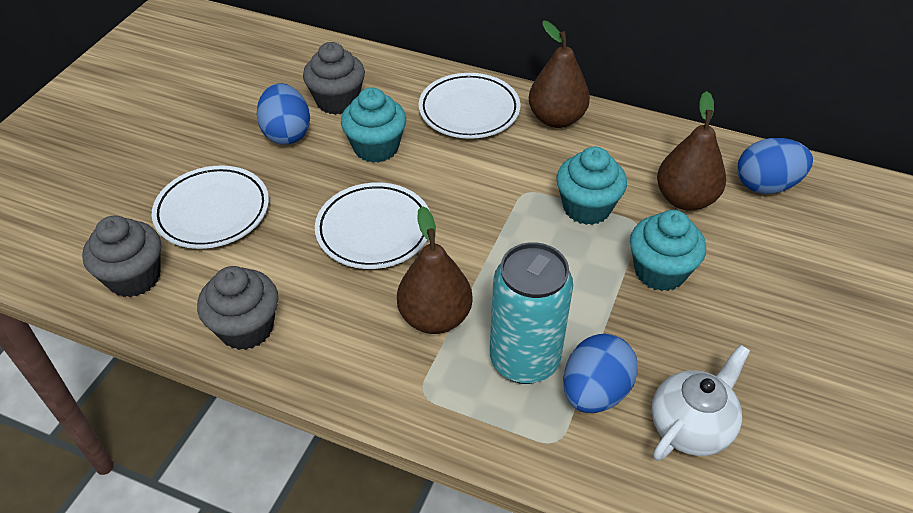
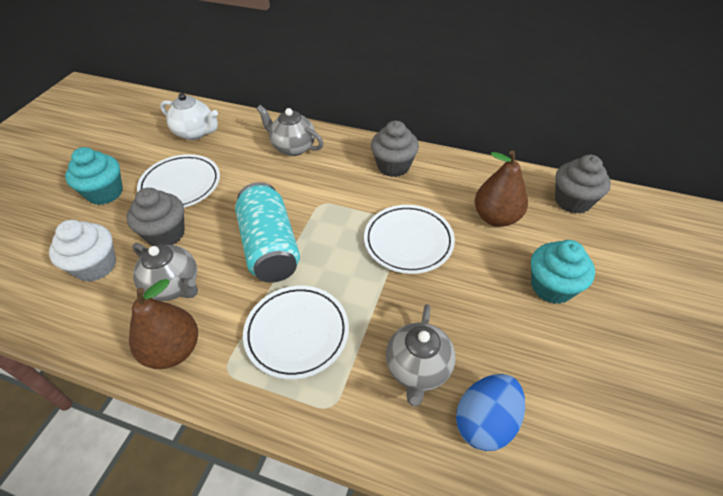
blue egg: [257,83,310,145] [563,333,638,413] [737,138,813,194] = 3 -> [456,374,525,451] = 1
brown pear: [397,206,473,334] [529,20,590,128] [657,91,726,211] = 3 -> [129,279,198,369] [475,150,528,227] = 2
grey teapot: none = 0 -> [132,243,198,301] [257,105,324,156] [386,304,456,406] = 3
turquoise cupcake: [341,87,406,163] [556,147,627,225] [630,210,706,291] = 3 -> [65,147,123,205] [531,240,595,304] = 2
white cupcake: none = 0 -> [49,220,116,282] = 1

